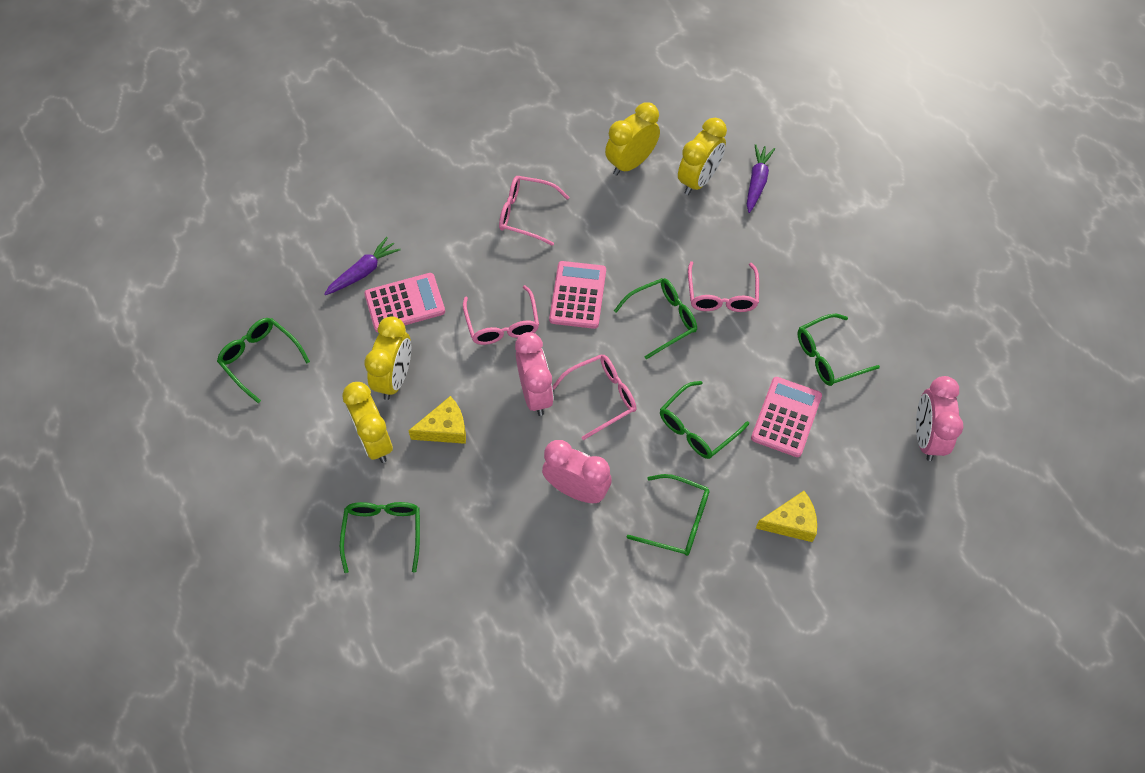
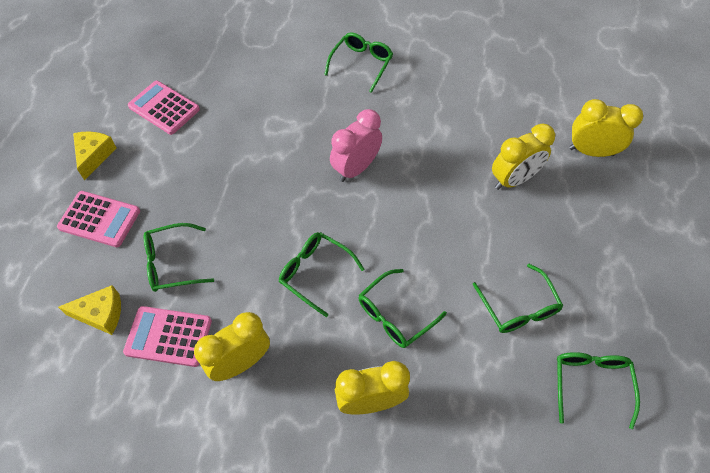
pink clock: [515,332,554,416] [542,440,612,503] [916,376,964,461] = 3 -> [330,109,382,182] = 1
pink glasses: [463,285,539,345] [499,176,570,246] [552,354,637,440] [688,261,759,312] = 4 -> none = 0
purple carrot: [324,237,401,295] [747,144,775,213] = 2 -> none = 0

